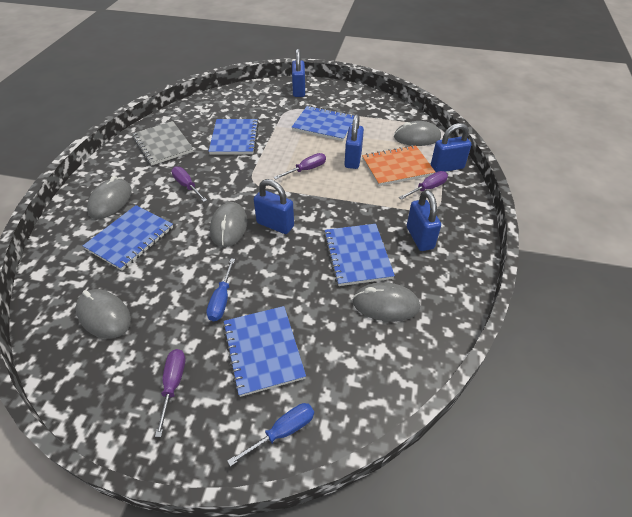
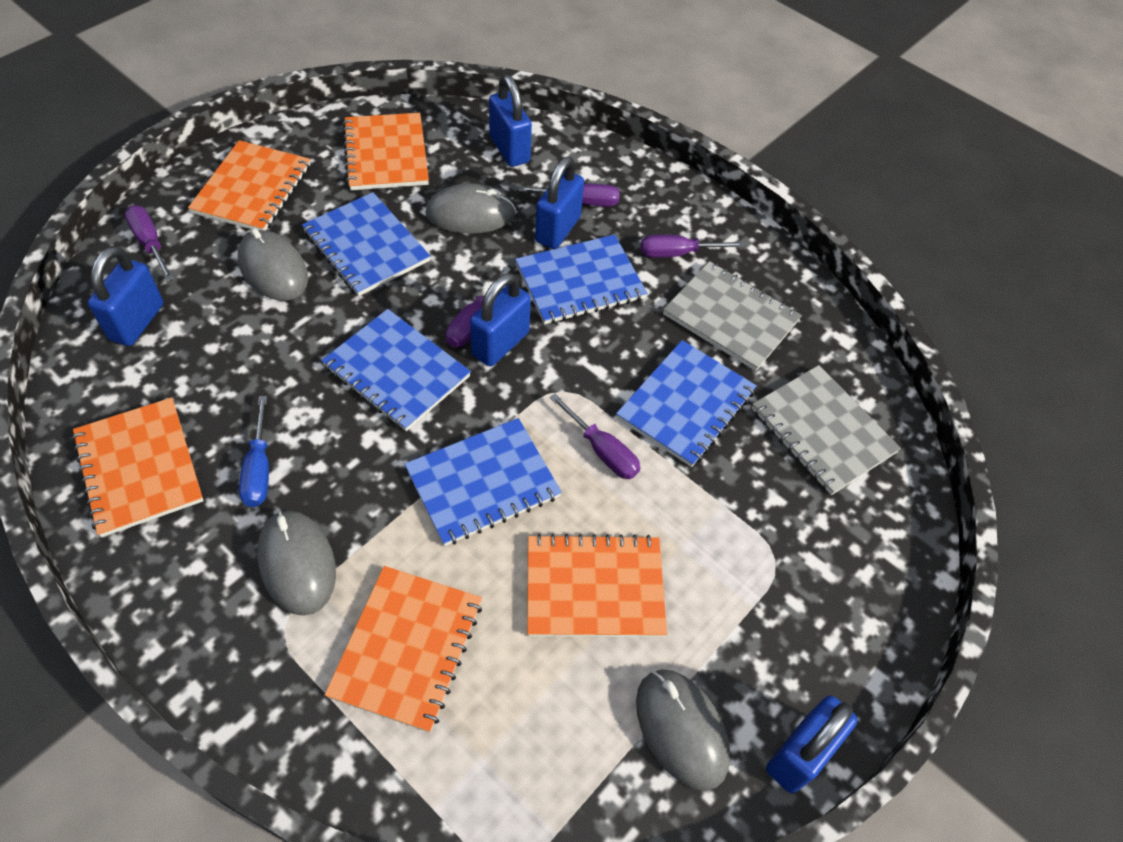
blue screwdriver: [206,258,235,321] [227,403,314,466] = 2 -> [239,396,269,507] = 1
grey mouse: [76,289,131,338] [87,176,132,219] [210,202,247,247] [353,282,420,322] [394,121,441,146] = 5 -> [238,228,308,301] [257,510,336,616] [425,183,516,234] [636,669,730,791] = 4
grey notebook: [132,121,193,166] = 1 -> [663,261,802,371] [752,365,901,495] = 2
orange notebook: [362,145,435,186] = 1 -> [72,397,204,537] [188,140,310,230] [324,566,482,733] [343,113,429,190] [527,533,667,637] = 5
purple screwdriver: [155,349,185,437] [171,166,207,202] [274,153,326,179] [399,171,448,200] = 4 -> [124,205,174,282] [446,267,510,347] [518,184,620,207] [549,393,640,479] [641,235,745,258] = 5

